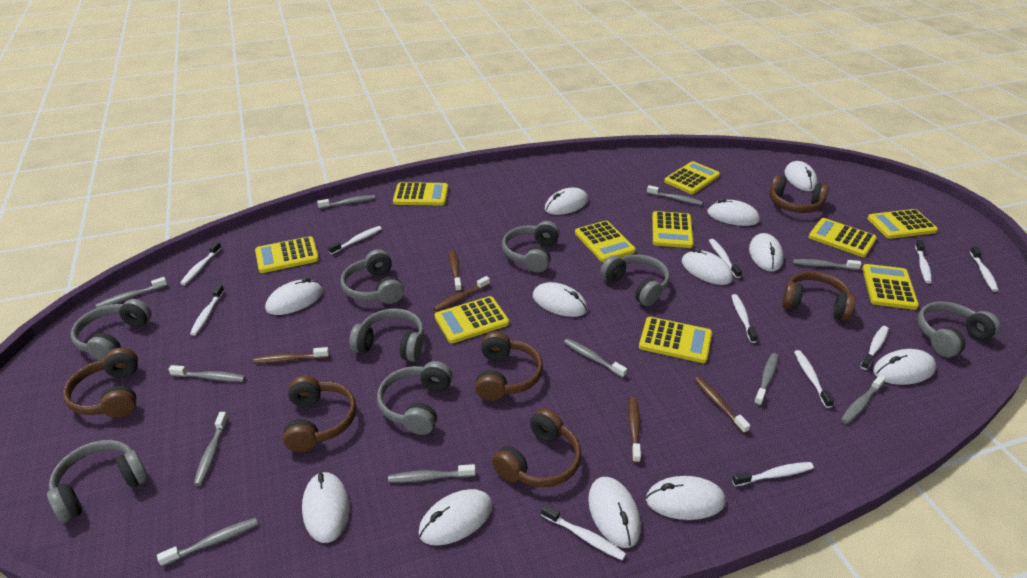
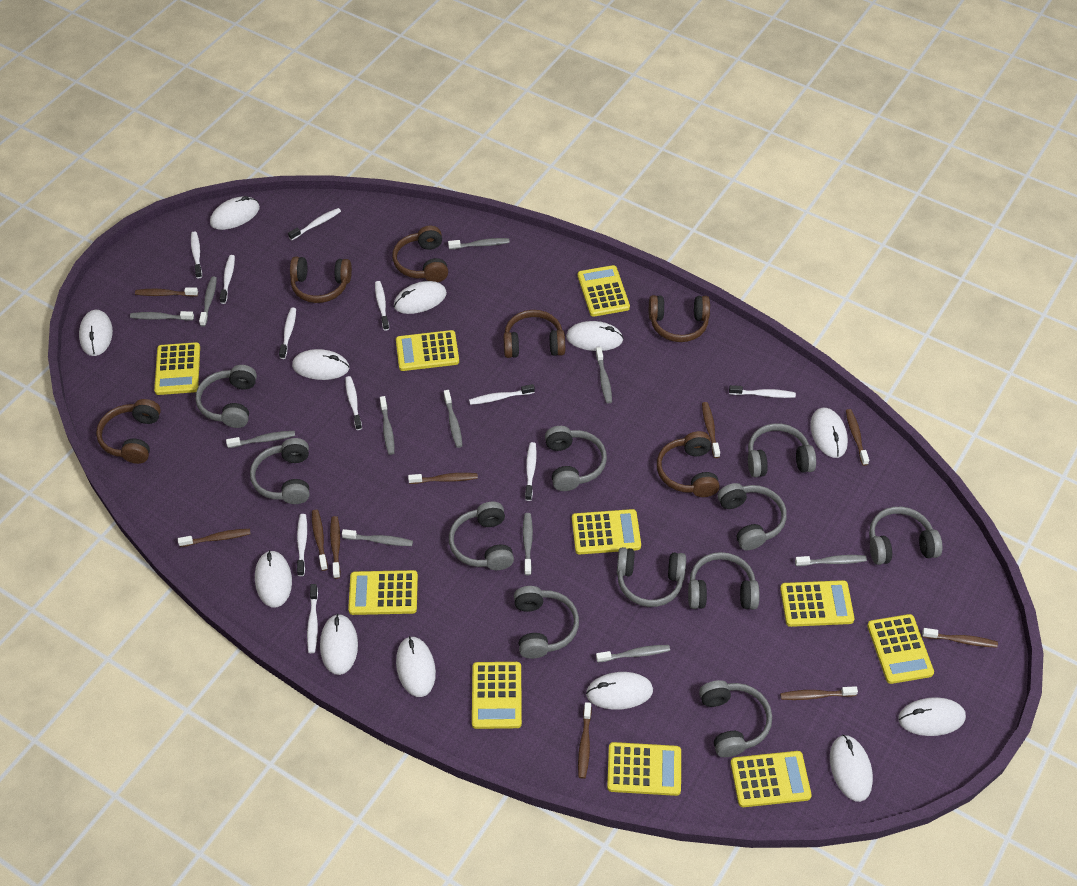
brown toothbrush: [253,347,329,363] [433,276,490,311] [449,250,462,292] [628,397,641,463] [694,376,750,434] = 5 -> [135,287,198,297] [178,529,251,547] [312,510,328,571] [330,516,341,579] [408,473,478,484] [578,702,592,779] [702,402,720,458] [780,686,858,700] [846,409,869,466] [922,628,998,648] = 10
grey headphones: [47,440,149,523] [71,299,152,360] [340,249,404,304] [349,308,424,362] [377,361,453,435] [502,221,560,272] [600,254,670,306] [917,301,1001,357] = 8 -> [196,365,257,428] [250,438,309,504] [449,501,514,570] [514,586,579,659] [545,426,607,491] [617,547,686,607] [688,552,760,609] [699,680,772,757] [718,483,787,550] [748,423,816,477] [869,507,942,565] = 11

